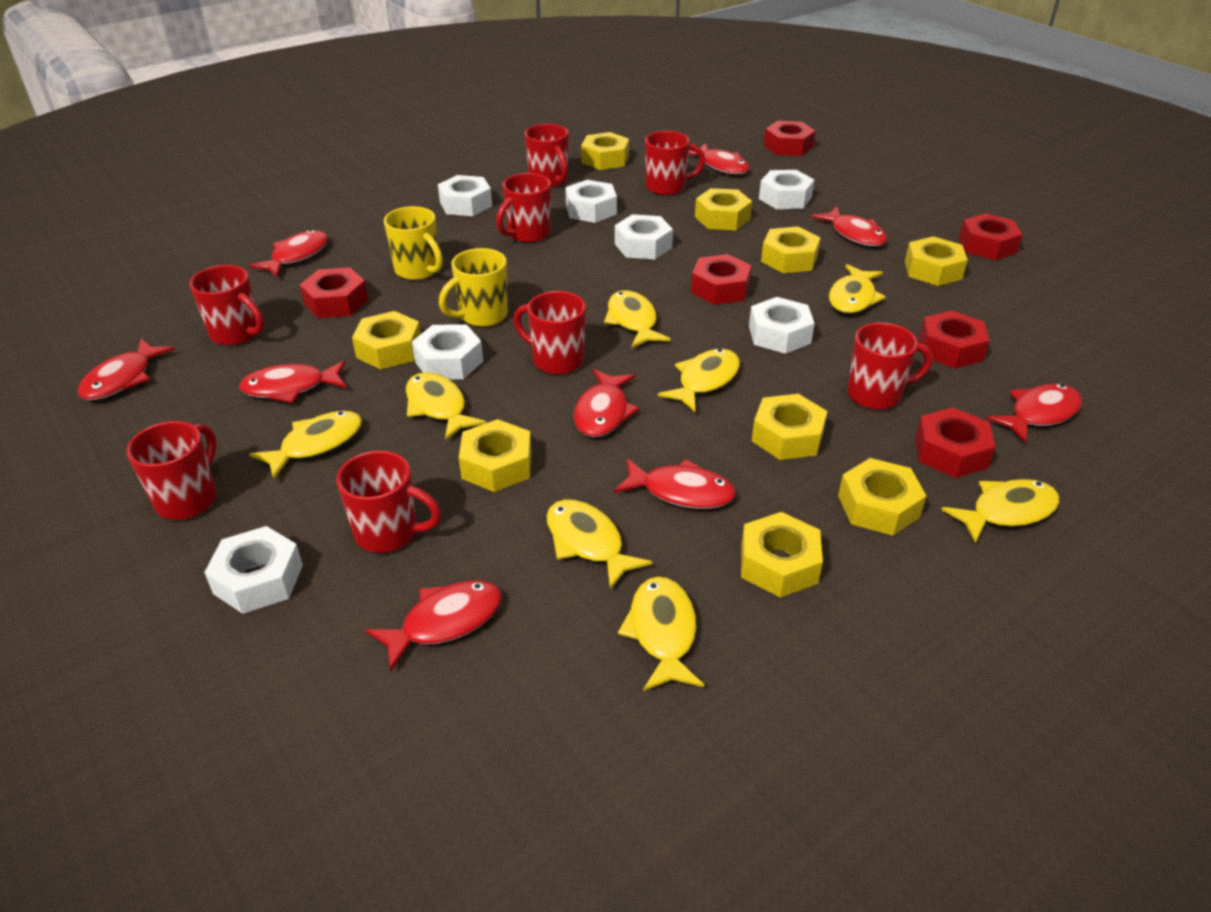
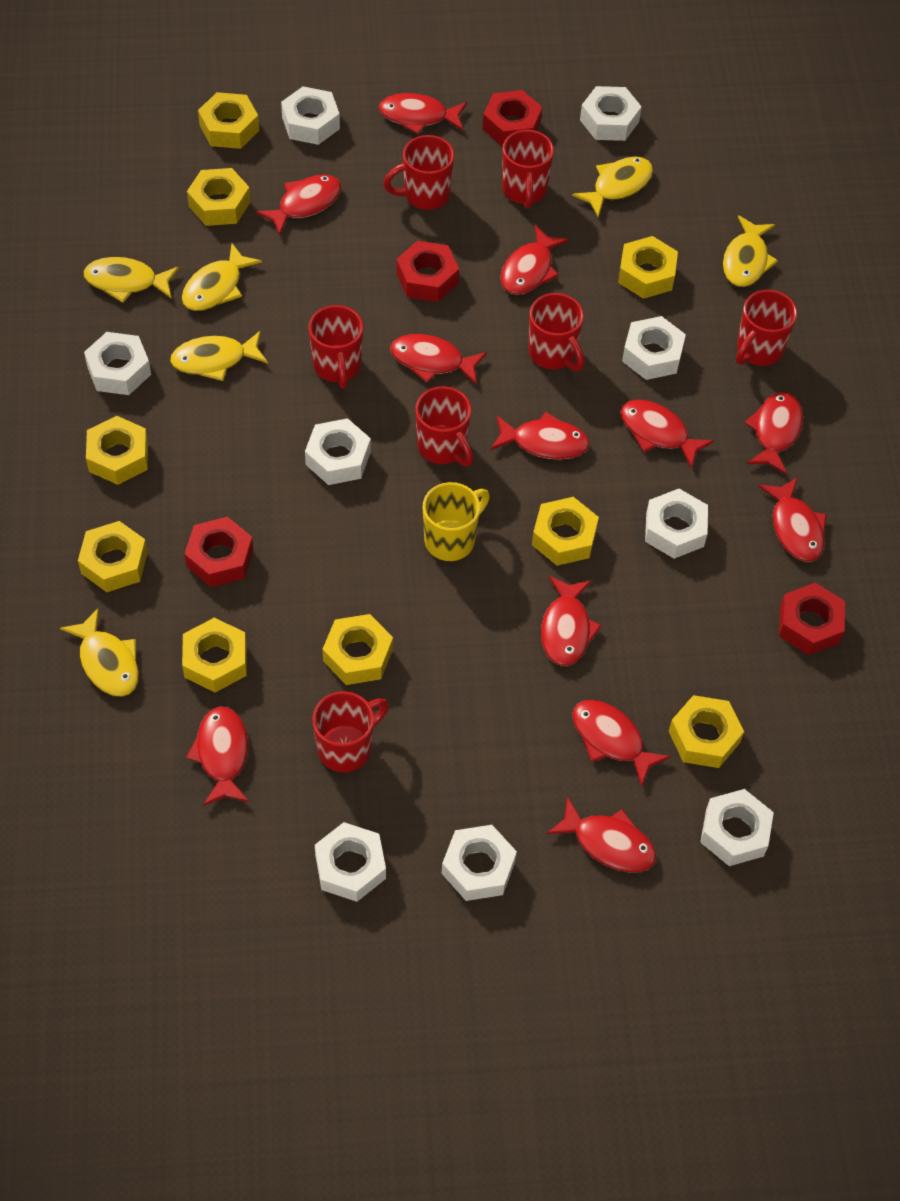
red fish: [78,339,175,400] [239,360,347,403] [249,230,328,277] [365,580,502,672] [574,369,639,437] [614,459,736,509] [688,143,749,174] [811,207,887,246] [987,384,1082,443] = 9 -> [186,706,249,806] [256,174,341,236] [379,93,467,134] [390,334,487,384] [491,412,590,460] [501,225,569,295] [541,576,602,666] [547,797,656,872] [573,700,671,787] [620,400,714,469] [744,392,803,475] [758,477,827,562] = 12
red mug: [126,421,217,520] [189,265,264,345] [336,451,441,553] [496,173,551,243] [513,291,586,375] [525,124,569,187] [645,131,705,196] [847,322,933,410] = 8 -> [309,305,363,389] [312,691,389,772] [383,135,454,210] [415,386,473,466] [502,130,554,209] [529,293,584,371] [736,290,797,366] = 7
red nut: [300,267,368,318] [691,254,752,305] [764,121,815,156] [915,408,995,478] [919,310,989,369] [959,213,1023,260] = 6 -> [184,517,254,587] [396,241,459,302] [483,90,542,147] [779,583,845,655] = 4
white nut: [204,526,303,614] [412,324,483,379] [438,175,492,216] [565,180,617,223] [615,214,673,259] [749,297,815,354] [759,170,814,209] = 7 -> [84,332,151,395] [281,86,340,145] [305,418,371,485] [315,822,386,902] [442,825,517,901] [580,86,642,141] [622,316,686,380] [645,489,708,559] [700,789,774,866] = 9
yellow fish: [249,411,362,479] [405,372,486,441] [546,500,652,590] [604,290,671,348] [618,577,704,691] [658,349,740,412] [829,264,886,314] [941,479,1060,543] = 8 -> [60,608,139,697] [83,257,179,303] [170,331,268,381] [182,243,262,311] [572,157,653,217] [723,215,778,287] = 6
yellow mug: [384,206,443,280] [439,248,508,327] = 2 -> [423,482,490,561] = 1

